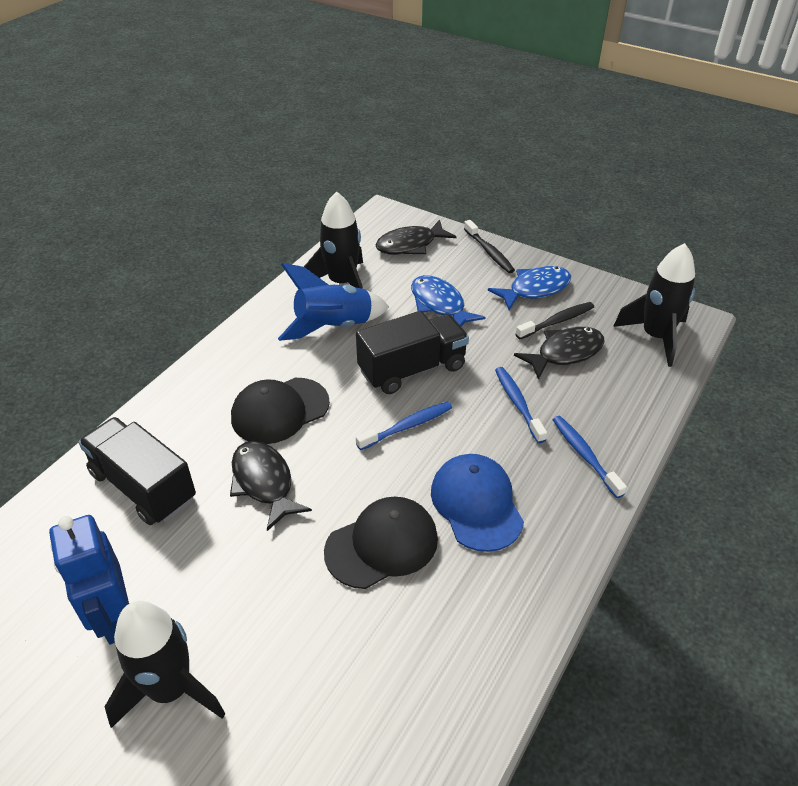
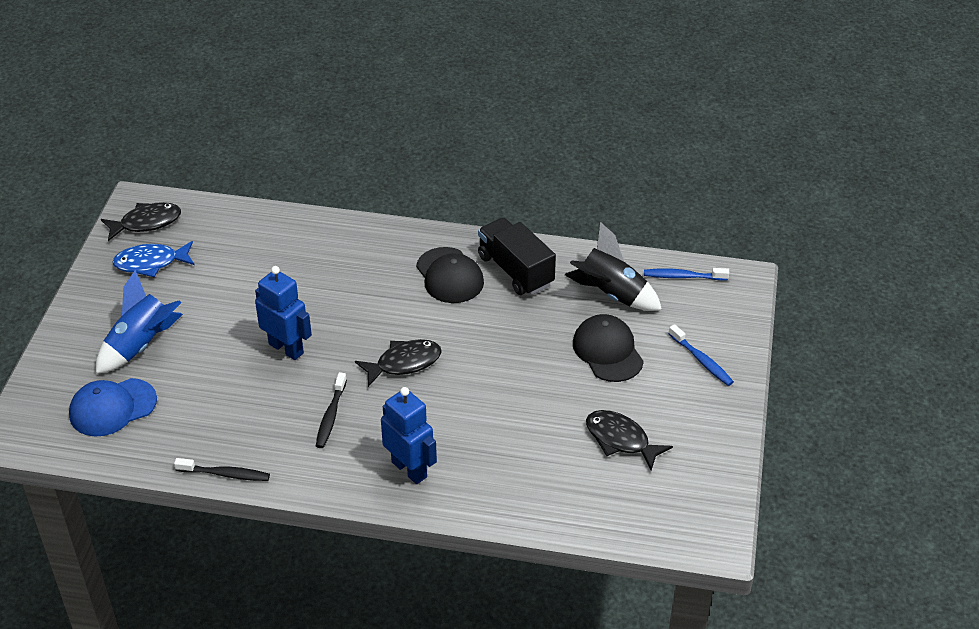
black rocket: [105,601,225,728] [304,192,363,289] [613,243,695,367] = 3 -> [565,222,662,311] = 1
black truck: [78,417,196,525] [356,311,469,394] = 2 -> [478,217,556,295] = 1
blue fish: [411,275,486,327] [488,266,571,310] = 2 -> [113,241,195,277] = 1
blue robot: [49,515,129,644] = 1 -> [255,266,312,360] [381,387,437,484] = 2
blue toothbrush: [356,402,452,450] [495,367,547,443] [553,416,627,498] = 3 -> [644,268,729,281] [669,324,734,386] = 2

